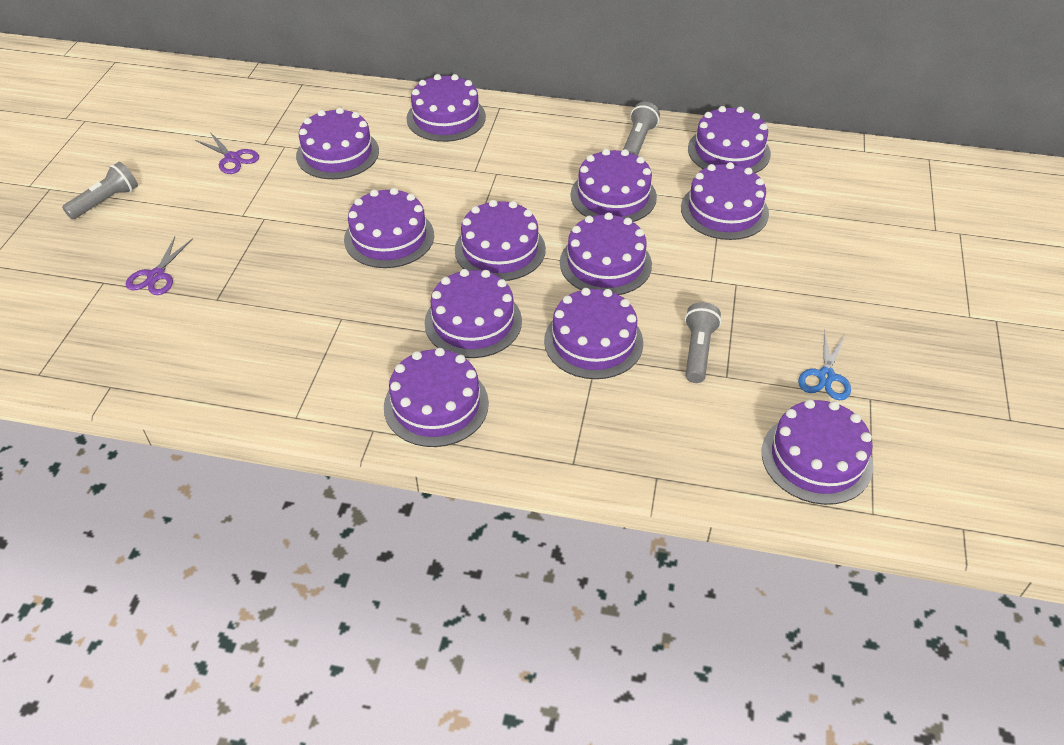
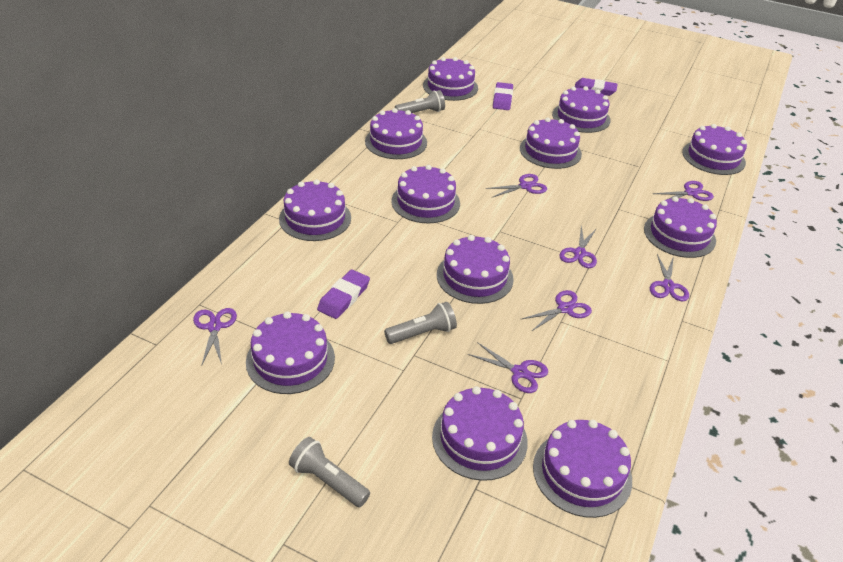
blue scissors: [798,330,851,400] = 1 -> none = 0
purple eraser: none = 0 -> [317,270,370,319] [493,82,513,110] [575,78,618,96] = 3
purple scissors: [126,237,193,295] [195,132,259,174] = 2 -> [193,308,237,366] [468,342,548,393] [485,174,547,197] [522,290,592,331] [559,226,597,268] [650,254,689,301] [652,181,714,203] = 7

